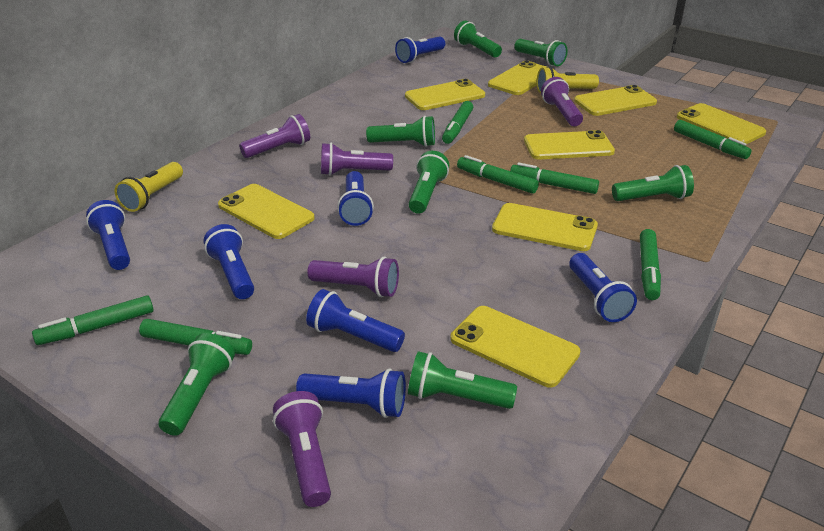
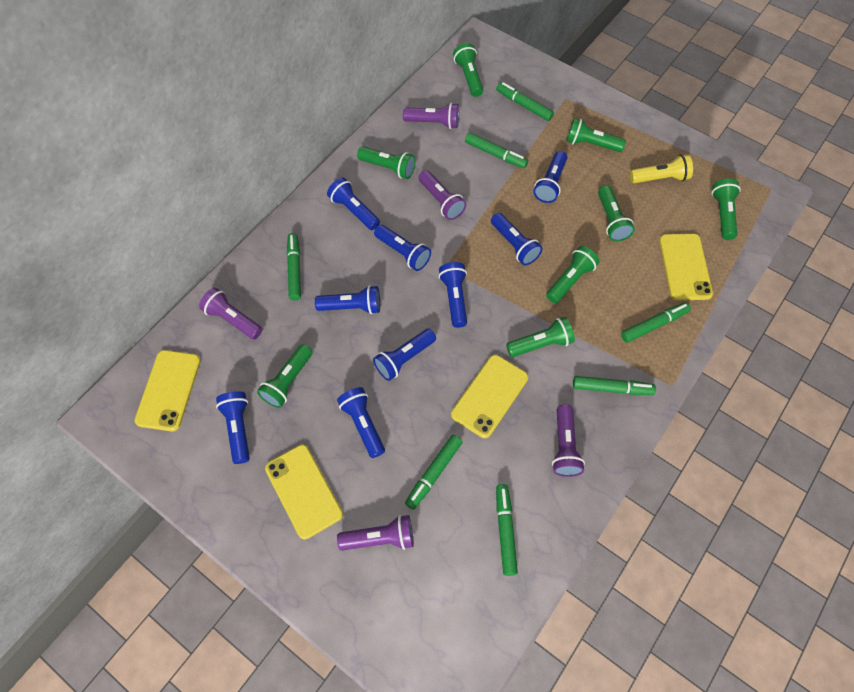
blue flashlight: [86,200,130,270] [204,224,254,299] [296,369,406,418] [306,289,405,352] [337,171,374,226] [395,37,445,63] [569,253,637,322] = 7 -> [216,391,250,464] [315,285,380,314] [327,178,380,230] [337,387,385,458] [373,329,436,381] [374,225,431,271] [439,262,467,328] [491,213,542,265] [533,151,567,203] = 9
green flashlight: [159,333,235,436] [366,116,435,147] [408,151,449,214] [408,351,517,409] [454,20,502,58] [514,39,568,66] [612,165,694,201] = 7 -> [257,344,313,408] [357,147,415,179] [453,43,483,97] [506,317,575,357] [546,246,600,303] [566,118,626,152] [598,185,635,242] [712,179,741,240] = 8
yellow flashlight: [114,162,183,212] [537,66,599,93] = 2 -> [630,154,693,183] = 1
yellow phone: [218,184,315,239] [405,79,485,110] [450,306,580,387] [488,60,553,95] [492,203,598,251] [524,130,615,159] [574,85,657,116] [677,103,766,144] = 8 -> [134,350,201,432] [265,445,343,539] [451,355,528,438] [659,234,713,300] = 4

